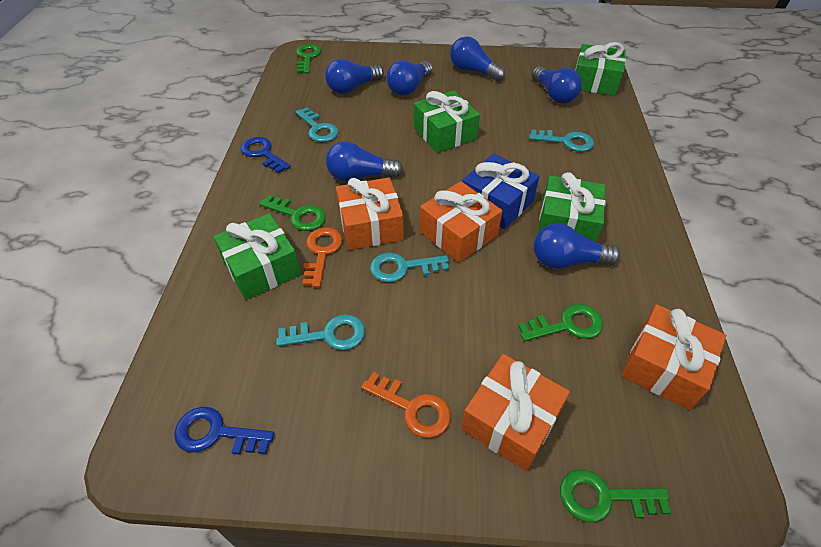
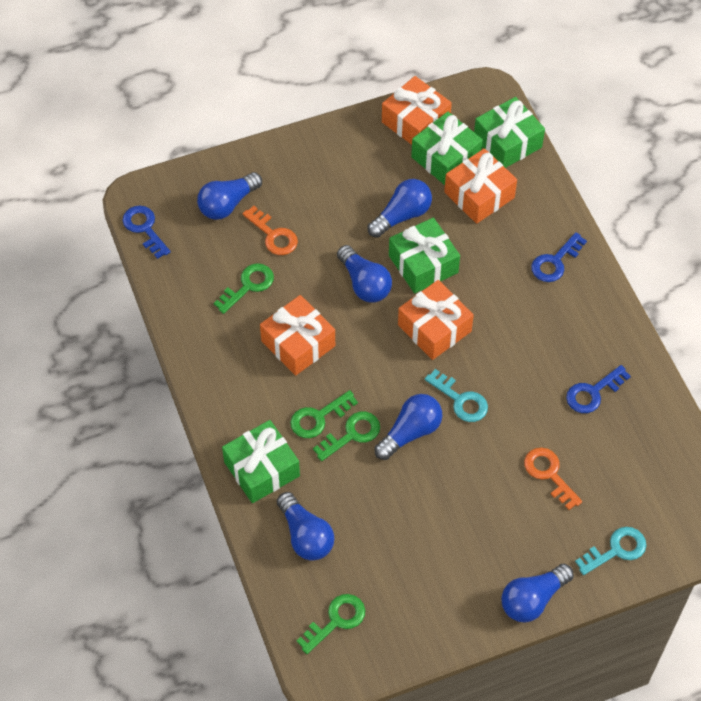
blue gift: [462,154,540,229] = 1 -> none = 0
blue key: [174,407,274,455] [240,137,291,173] = 2 -> [122,206,171,259] [531,232,587,282] [566,365,631,413] = 3
turquoise key: [276,314,365,350] [296,107,338,142] [370,253,449,283] [529,130,594,152] = 4 -> [425,369,488,422] [575,527,647,575] = 2

